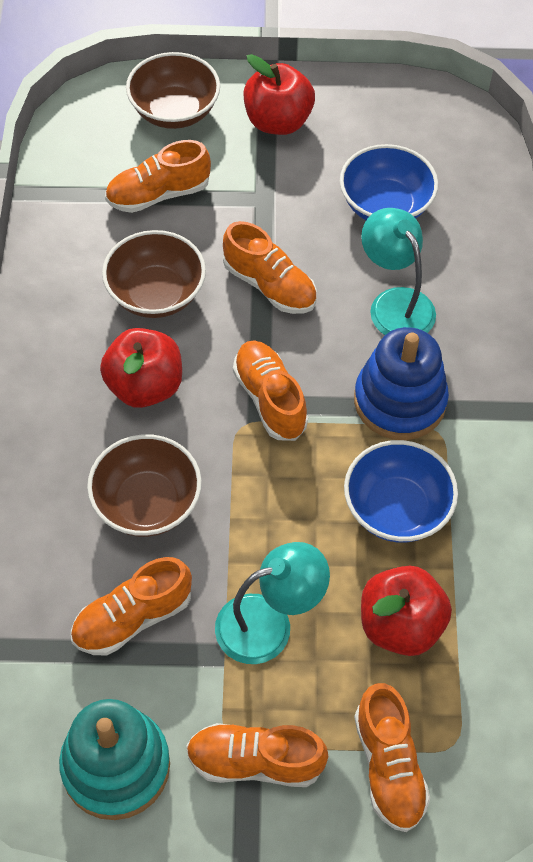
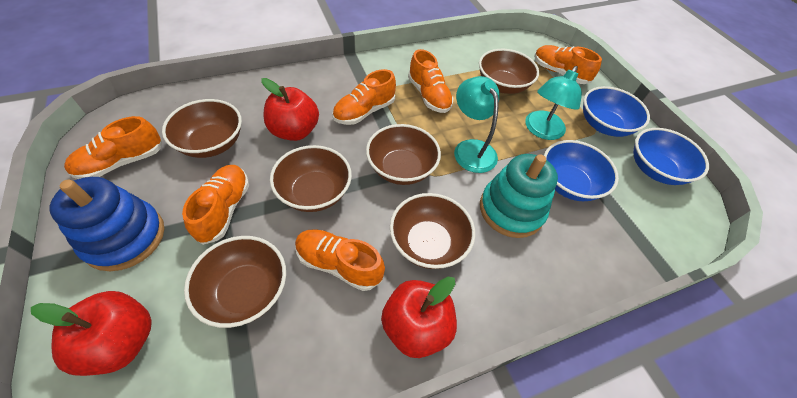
blue bowl: [340,144,438,220] [344,440,458,543] = 2 -> [544,140,619,201] [583,86,650,137] [633,128,709,185] = 3
brown bowl: [87,434,202,537] [102,230,206,318] [126,52,220,129] = 3 -> [162,99,242,158] [184,236,286,328] [270,145,352,212] [366,124,441,185] [390,193,475,269] [479,49,539,94] = 6

